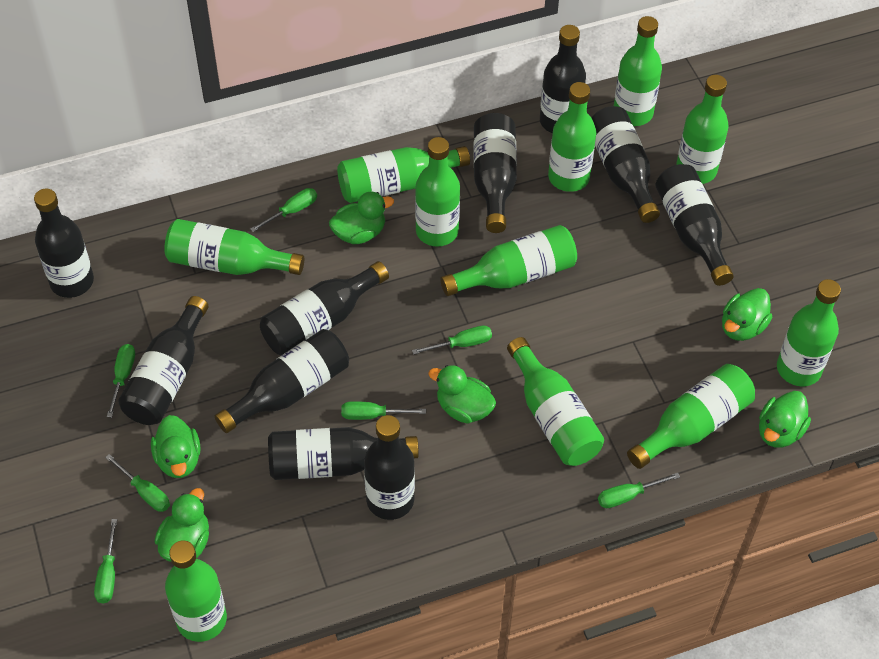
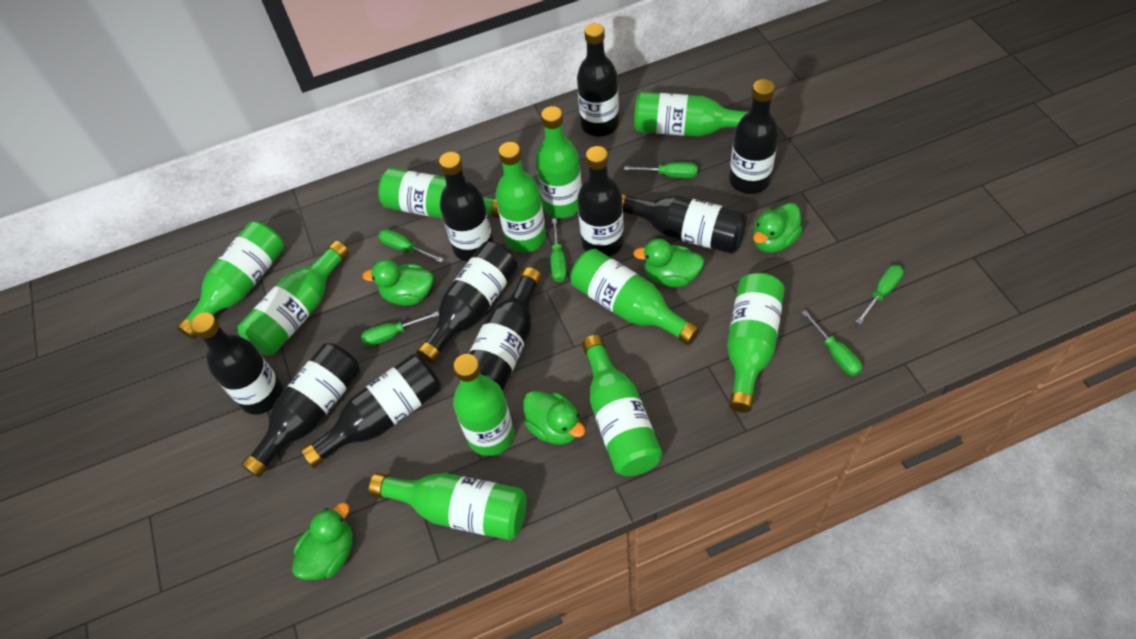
green duck: [151,415,201,478] [155,488,209,562] [329,192,394,244] [428,365,496,424] [722,288,772,341] [759,391,811,448] = 6 -> [292,503,353,580] [362,259,433,306] [523,391,585,445] [633,239,704,287] [753,203,803,253] = 5
green screwdriver: [94,519,117,603] [105,454,170,512] [107,344,135,418] [251,188,317,232] [341,401,426,420] [412,325,492,355] [598,473,680,508] = 7 -> [361,311,439,346] [378,229,444,263] [551,218,567,282] [624,162,697,178] [802,310,862,376] [856,265,904,325] = 6

